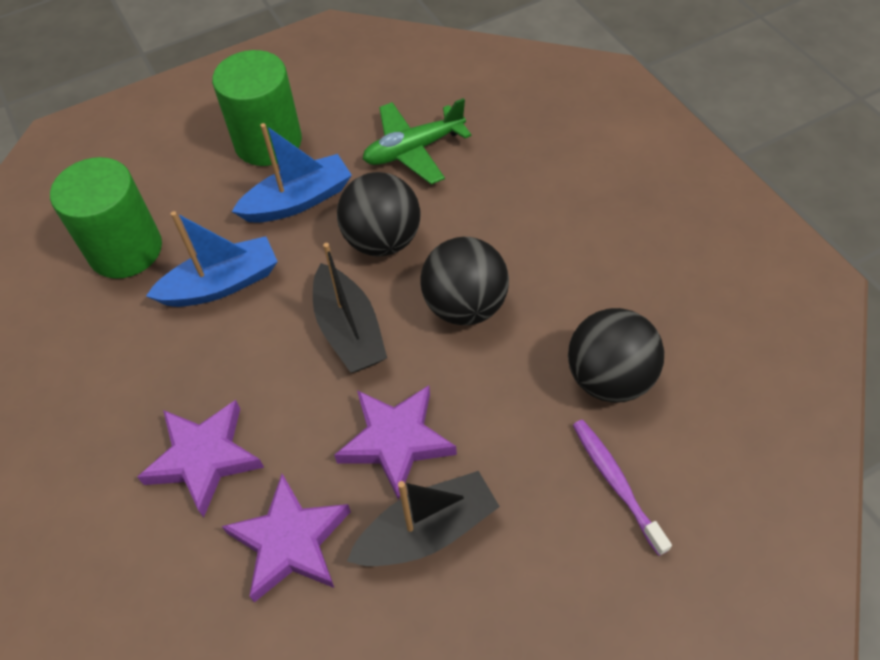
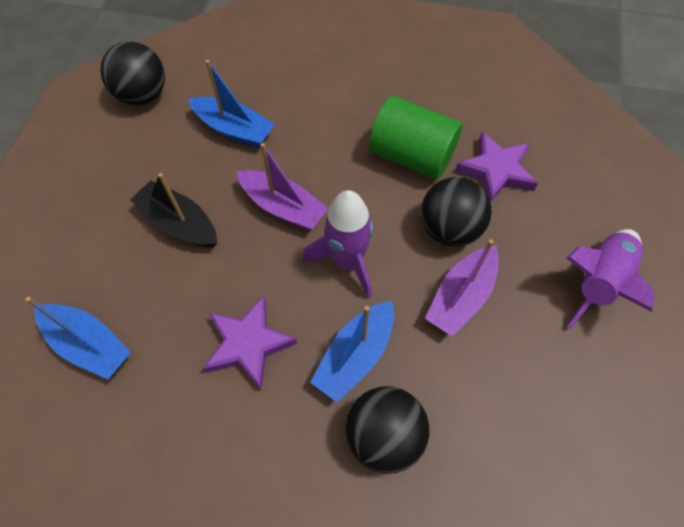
black boat: [313,243,387,373] [347,471,500,566] = 2 -> [130,173,217,247] = 1
blue boat: [146,211,278,307] [232,123,352,223] = 2 -> [26,297,131,380] [188,60,275,147] [310,301,394,403] = 3
green cylinder: [50,157,162,279] [212,50,302,166] = 2 -> [369,96,462,179] = 1
green plane: [363,98,472,184] = 1 -> none = 0
purple boat: none = 0 -> [237,143,328,230] [425,239,499,337] = 2
purple rocket: none = 0 -> [302,190,373,299] [566,229,655,329] = 2
purple star: [137,400,264,517] [222,474,351,603] [334,385,457,500] = 3 -> [203,296,297,389] [455,132,538,203] = 2
purple toothbrush: [573,420,672,556] = 1 -> none = 0

